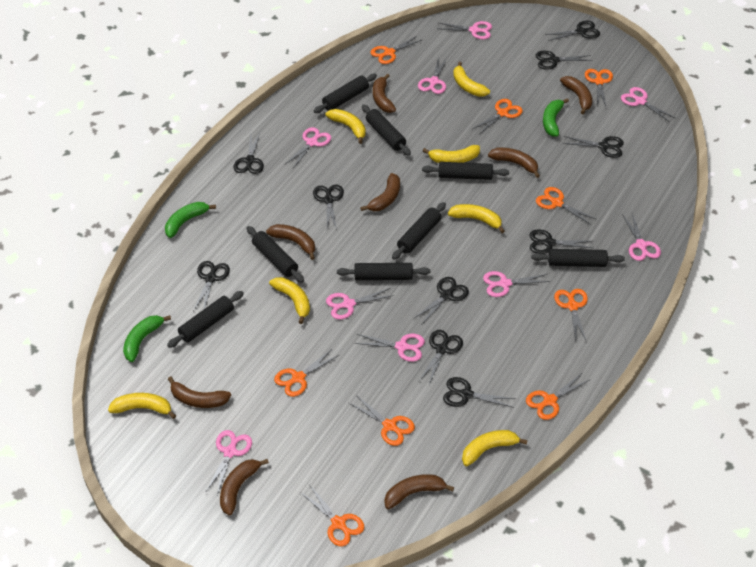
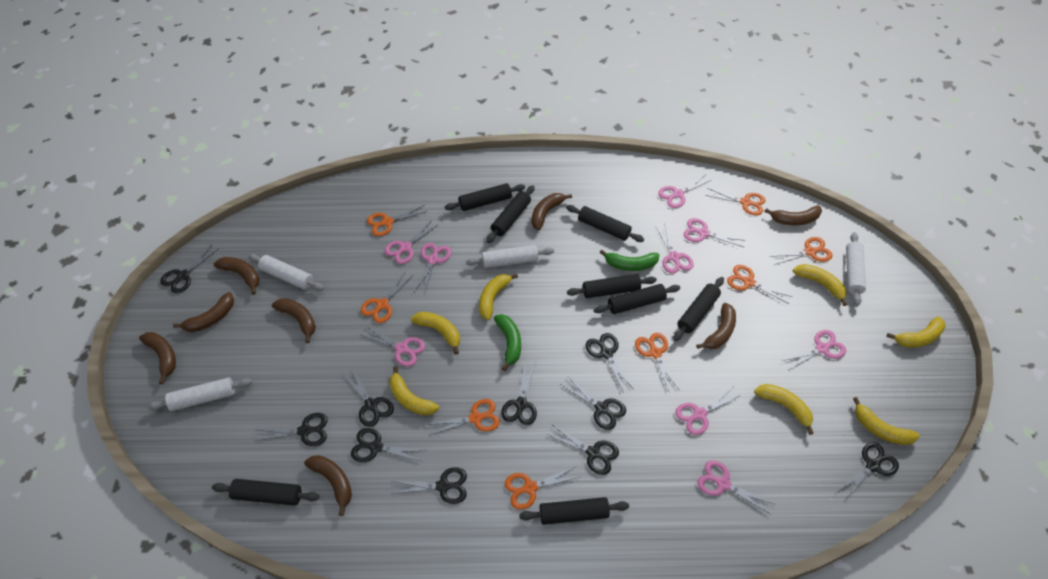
green banana: [123,315,171,362] [165,202,216,238] [543,98,569,137] = 3 -> [494,314,521,371] [600,250,659,271] = 2
orange scissors: [274,349,339,397] [300,486,364,546] [349,395,415,446] [370,36,422,64] [473,99,523,133] [526,373,589,420] [536,187,596,224] [554,289,588,342] [585,69,613,106] = 9 -> [361,272,412,323] [367,205,428,236] [426,399,500,435] [505,466,579,510] [635,333,680,393] [705,188,766,215] [727,265,792,304] [770,237,832,265] = 8
white rolling pin: none = 0 -> [147,378,252,411] [248,254,324,291] [466,245,554,268] [846,232,866,305] = 4

